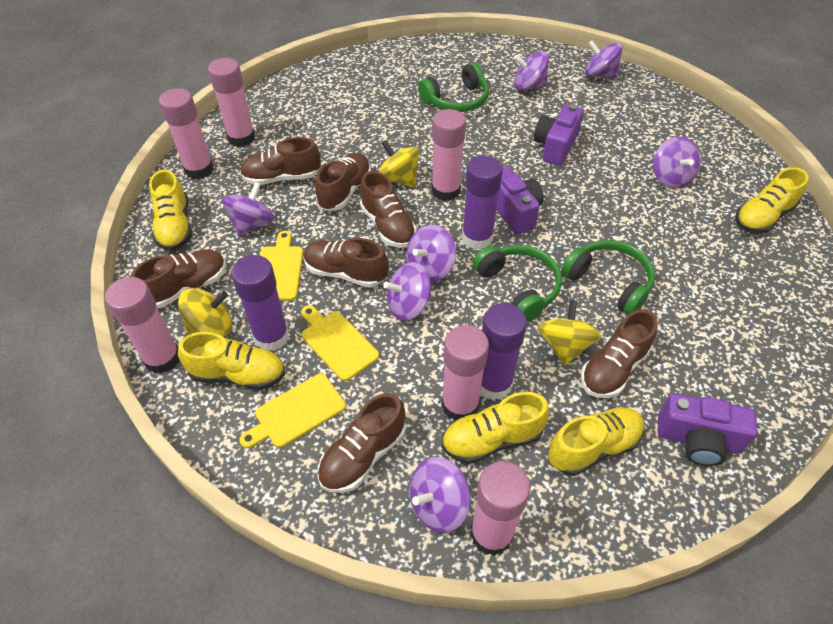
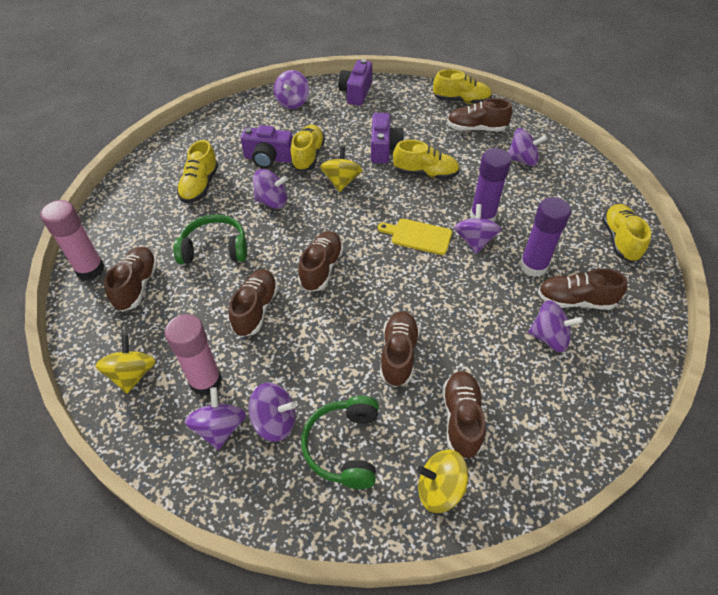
green headphones: [418,63,489,112] [473,245,562,322] [562,240,655,315] = 3 -> [173,214,247,264] [301,396,379,489] = 2
pink glue stick: [105,277,179,374] [159,88,214,180] [208,58,255,147] [432,109,466,201] [441,325,489,421] [470,461,530,556] = 6 -> [41,200,104,280] [165,314,222,396] = 2
purple glue stick: [231,255,289,351] [462,156,503,249] [480,303,527,400] = 3 -> [470,148,512,222] [520,197,571,277] = 2
yellow cutting board: [239,374,346,448] [260,231,303,301] [301,305,379,381] = 3 -> [378,219,452,255] = 1

